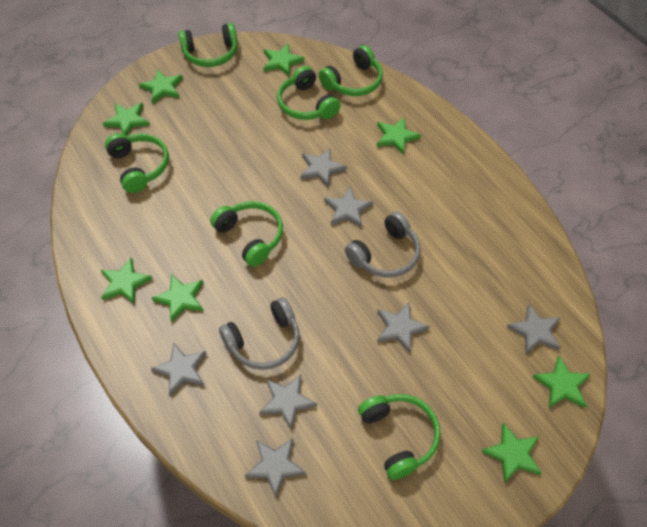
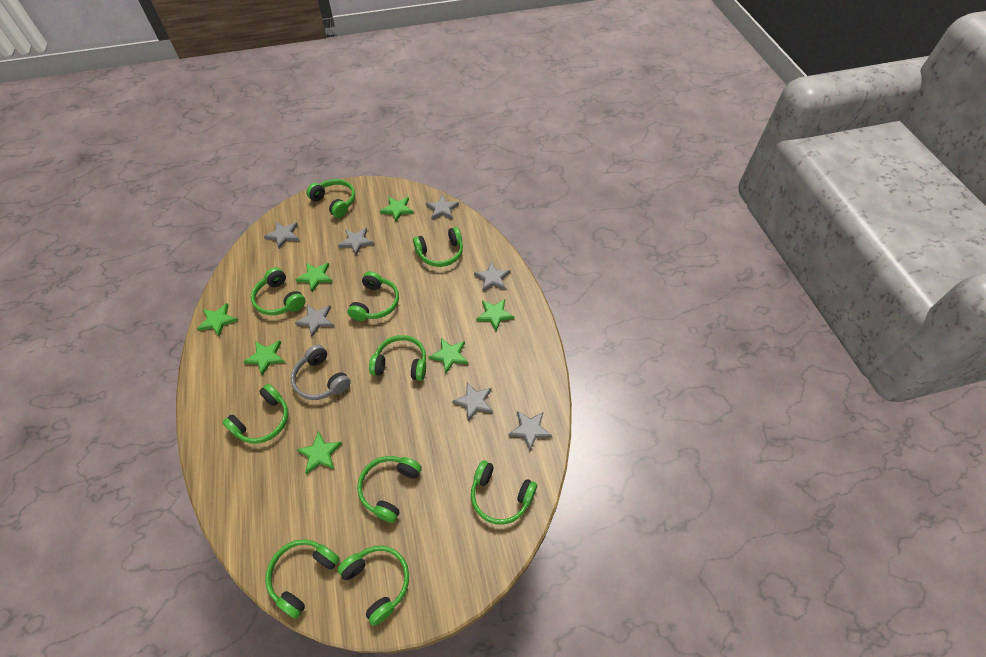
green headphones: [105,133,169,193] [179,23,238,67] [210,201,283,267] [277,66,340,120] [319,45,383,96] [358,394,440,480] = 6 -> [222,384,288,444] [251,267,305,315] [265,539,340,618] [306,179,355,218] [338,546,409,626] [347,271,399,321] [357,456,422,523] [369,335,426,381] [413,227,463,267] [471,460,537,525] = 10
green star: [101,257,153,304] [103,103,150,136] [139,69,183,104] [152,274,203,322] [264,43,304,76] [376,117,421,155] [481,423,542,484] [533,356,591,408] = 8 -> [197,303,238,337] [243,340,285,376] [295,263,333,292] [297,431,342,474] [380,197,414,222] [429,338,468,374] [476,299,514,331] = 7
grey headphones: [219,297,300,370] [345,212,421,278] = 2 -> [291,344,351,400] = 1

